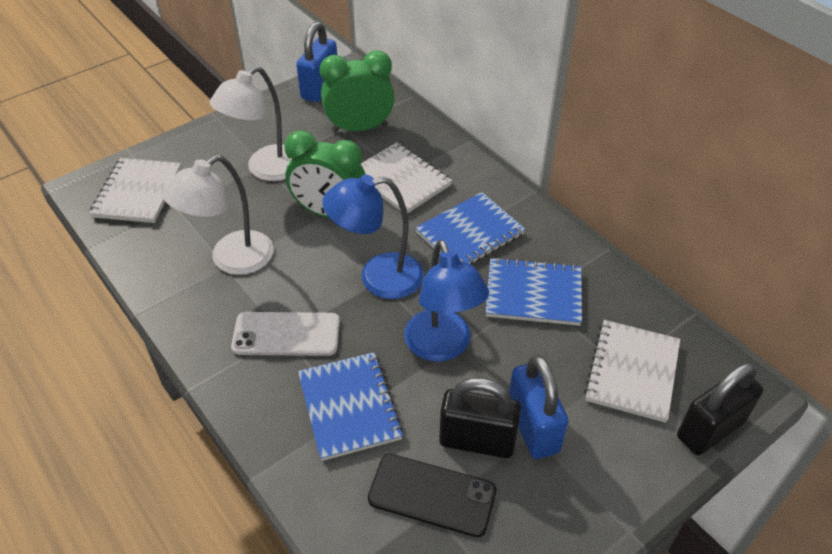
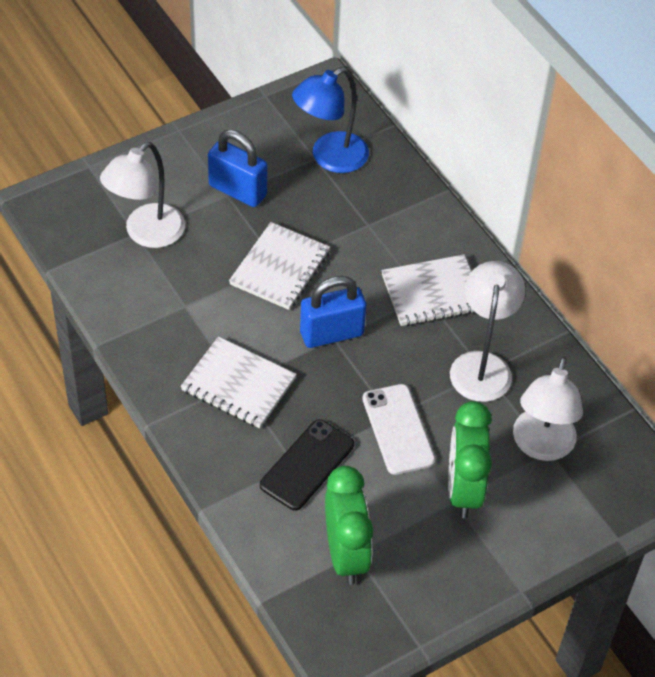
black padlock: [439,377,521,458] [677,363,763,455] = 2 -> none = 0
blue lamp: [322,175,424,299] [404,240,489,362] = 2 -> [292,67,369,173] = 1
blue notebook: [298,352,403,461] [415,192,526,265] [485,257,582,326] = 3 -> none = 0
white lamp: [163,155,274,275] [210,66,292,181] = 2 -> [100,142,185,248] [450,261,525,402] [513,356,583,461] = 3

